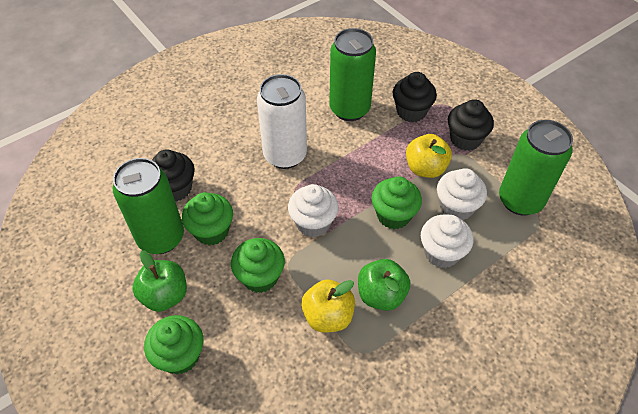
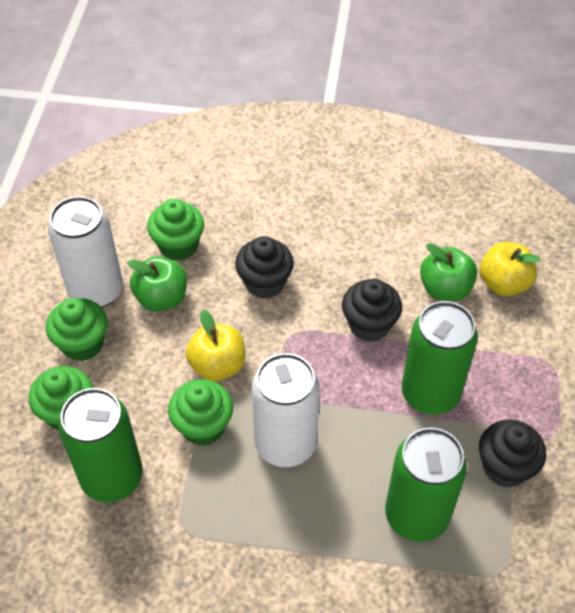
white can: [257,74,307,169] = 1 -> [48,196,123,308] [252,353,320,467] = 2
white cupcake: [288,184,339,237] [421,215,473,268] [437,168,487,221] = 3 -> none = 0

